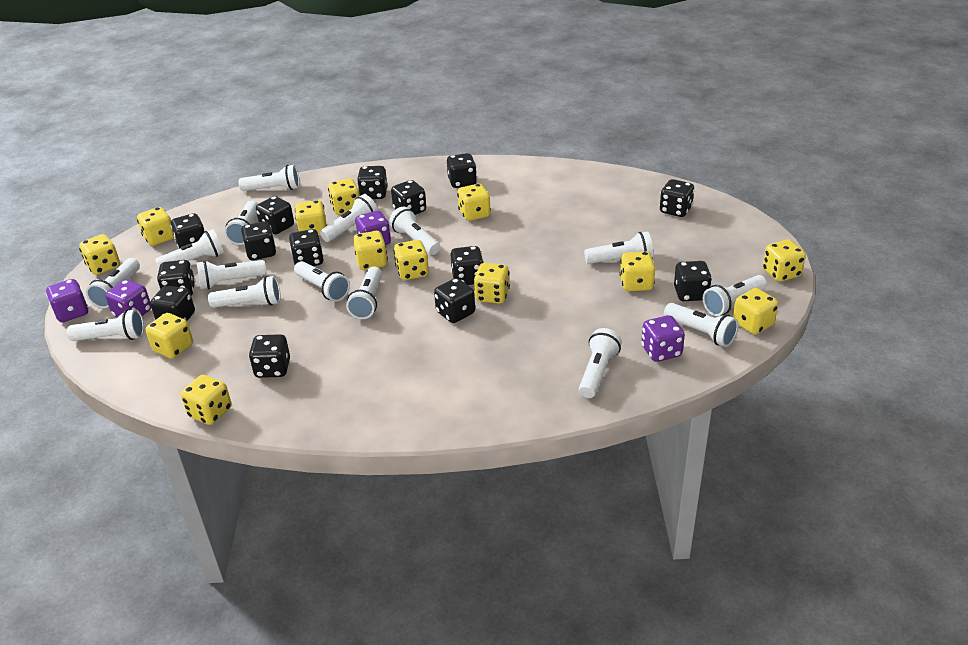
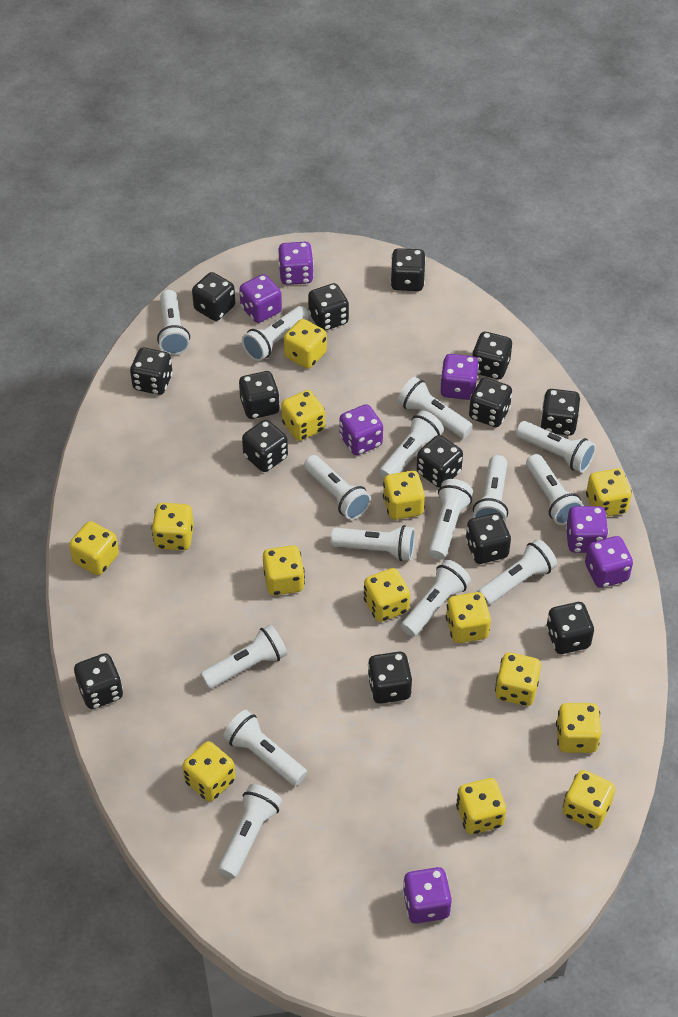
purple dice: [46,279,89,322] [105,280,151,317] [355,211,391,245] [641,315,685,362] = 4 -> [239,274,282,323] [278,242,314,285] [339,404,383,455] [402,867,452,924] [440,354,479,400] [566,506,608,553] [585,536,633,588] = 7
yellow dice: [79,234,120,275] [137,207,174,246] [146,313,193,359] [181,375,232,425] [295,200,327,235] [328,179,360,215] [353,231,388,270] [393,240,429,280] [457,184,491,221] [474,263,510,304] [619,251,655,291] [733,288,778,335] [763,240,806,282] = 13 -> [69,521,119,575] [151,503,194,550] [182,741,236,801] [263,545,305,596] [281,390,325,441] [284,319,327,369] [364,568,410,622] [383,471,425,520] [446,592,491,643] [456,778,506,834] [495,652,541,706] [556,703,601,753] [563,770,615,829] [586,469,632,516] = 14

